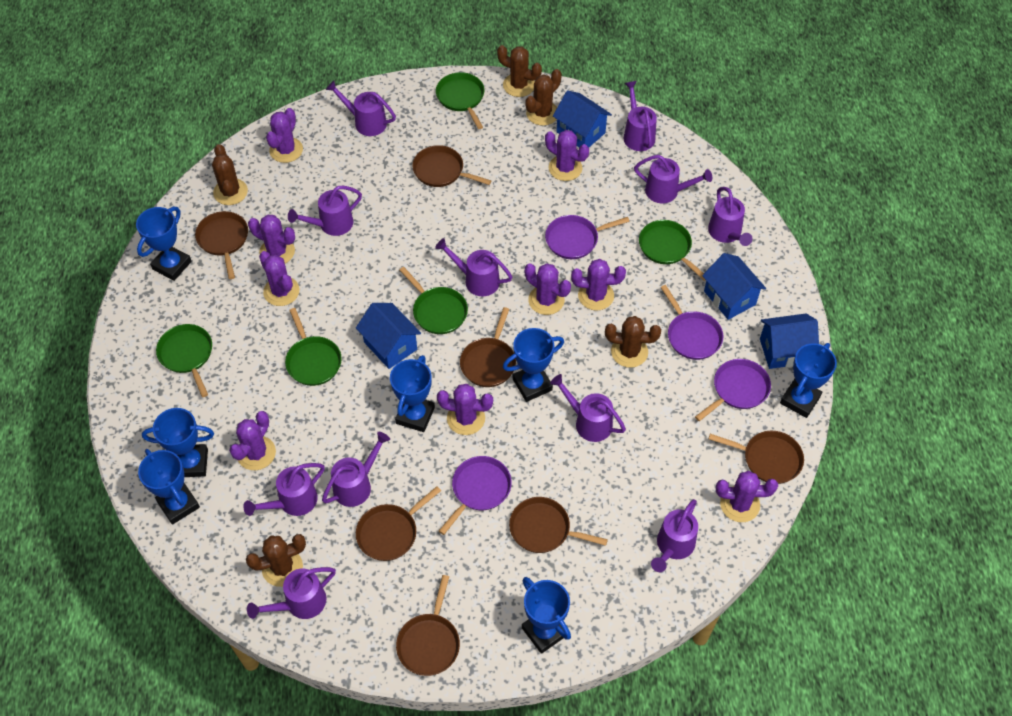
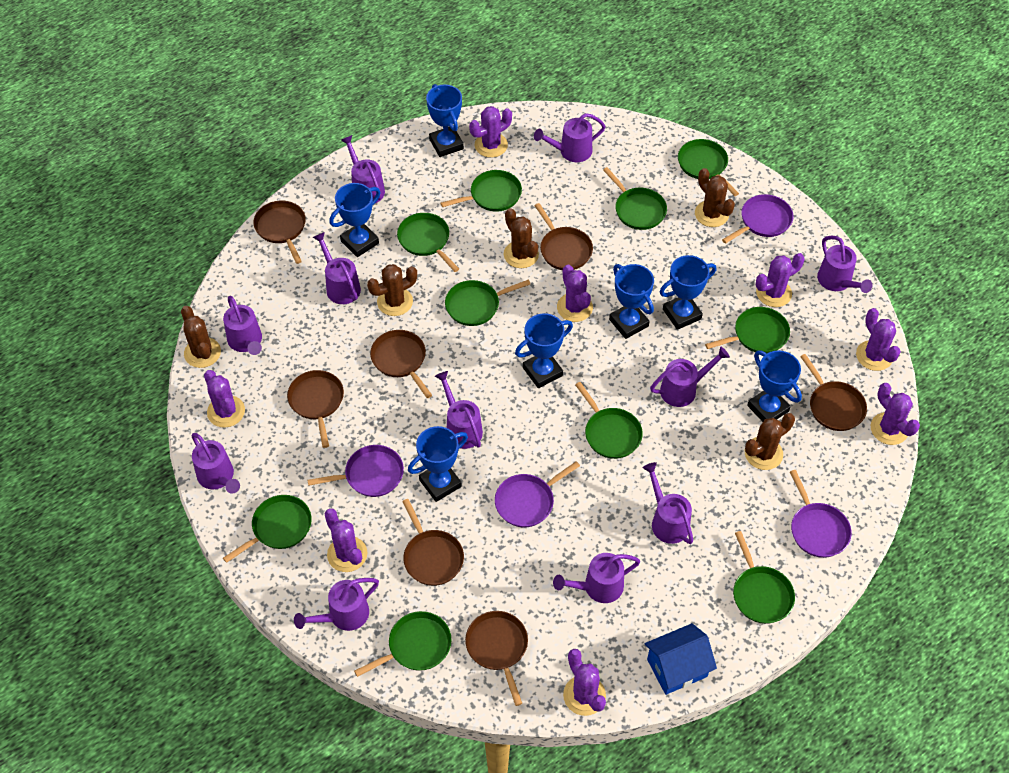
blue house: [356,303,421,369] [553,90,612,147] [702,253,766,320] [760,313,819,369] = 4 -> [645,623,717,695] = 1
green pan: [156,324,212,397] [285,308,342,386] [400,267,468,334] [436,72,484,129] [639,220,705,281] = 5 -> [223,495,312,563] [354,611,452,677] [397,213,459,272] [440,170,522,212] [445,279,530,326] [575,382,643,459] [603,167,667,230] [678,139,739,196] [705,307,790,353] [733,531,795,624] = 10
purple cactus: [229,411,276,470] [248,215,295,264] [259,251,300,306] [266,108,303,163] [437,384,493,435] [525,263,571,315] [545,130,589,181] [571,259,626,310] [716,471,778,522] = 9 -> [204,370,245,428] [324,508,367,572] [469,106,512,158] [557,265,593,322] [563,649,606,716] [756,253,805,307] [856,308,901,371] [871,383,920,445] = 8

